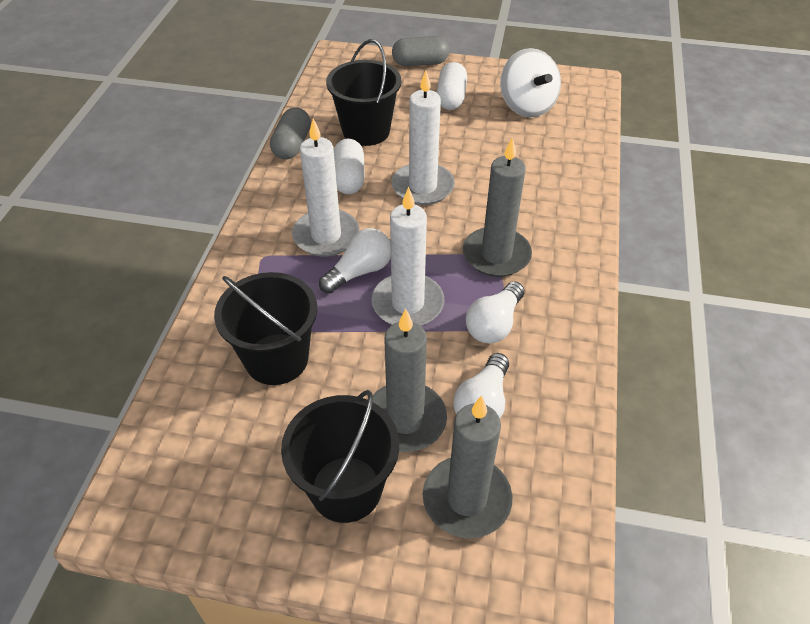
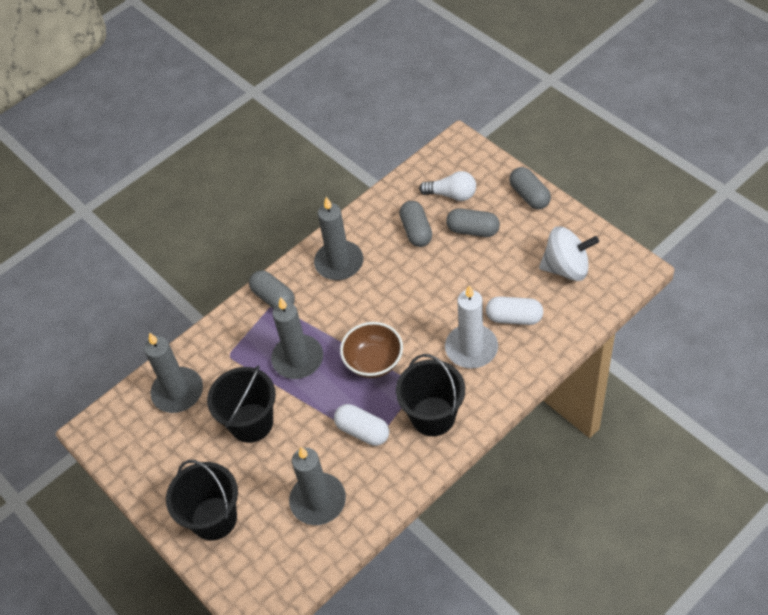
brown bowl: none = 0 -> [340,322,403,378] = 1
grey candle: [373,309,447,452] [423,396,512,538] [463,137,532,277] = 3 -> [144,333,203,413] [271,297,323,379] [289,447,346,525] [314,197,363,280] = 4
grey capsule: [270,107,311,159] [392,36,449,66] = 2 -> [249,270,295,309] [399,201,432,247] [446,208,500,237] [509,167,551,209] = 4
white candle: [292,119,359,257] [371,187,445,326] [392,71,455,205] = 3 -> [445,285,498,369] = 1
white light bulb: [319,228,391,293] [453,353,509,419] [466,281,525,343] = 3 -> [419,171,476,201] = 1

